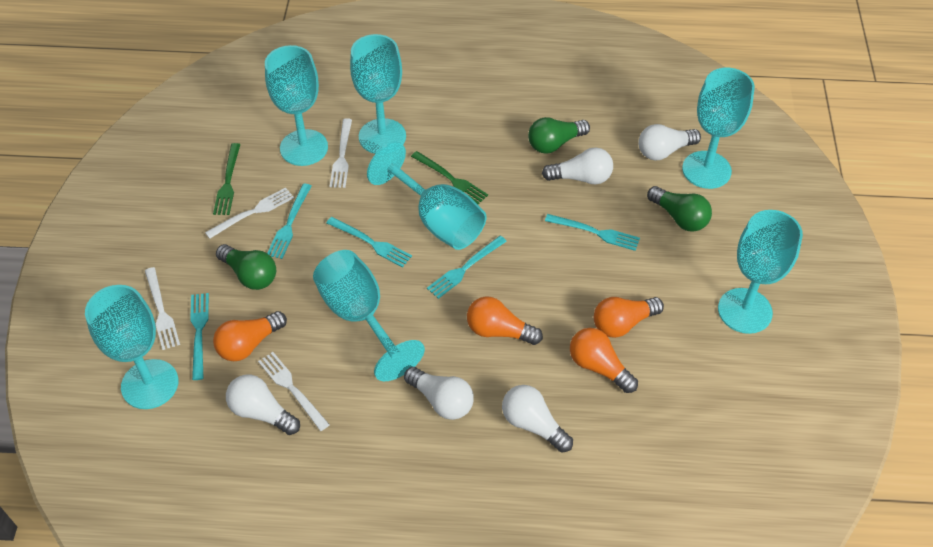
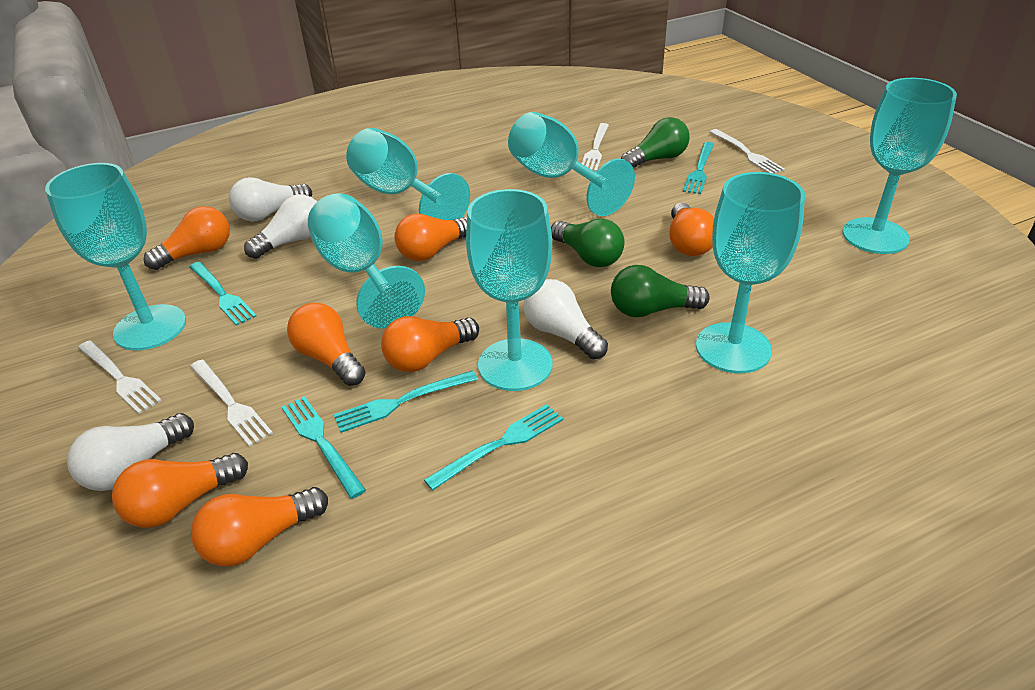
green fork: [213,143,240,215] [411,151,488,204] = 2 -> none = 0
orange light bulb: [213,311,287,361] [467,296,543,345] [570,328,638,393] [594,297,664,338] = 4 -> [112,453,248,528] [144,206,230,270] [191,487,328,566] [287,303,366,386] [381,316,479,372] [394,213,467,261] [669,203,714,256] = 7
white light bulb: [226,375,300,435] [404,367,474,420] [502,385,573,453] [542,147,613,185] [638,124,701,160] = 5 -> [67,413,194,491] [229,177,312,221] [244,194,317,259] [523,279,608,360] = 4

